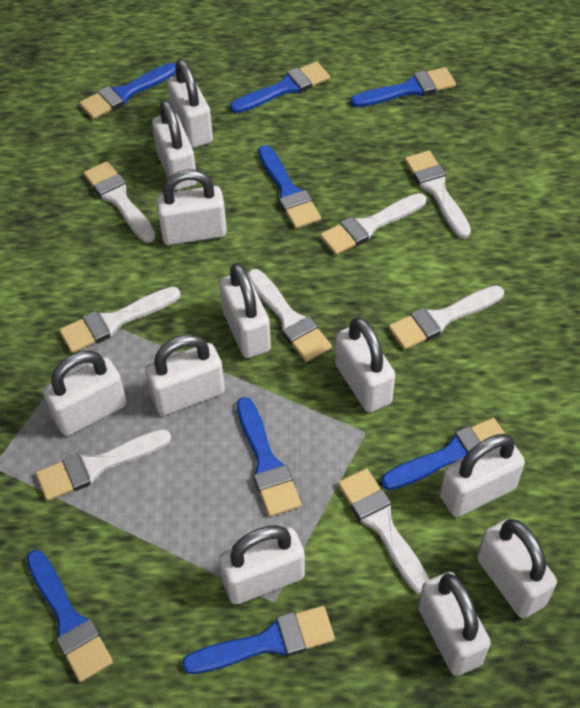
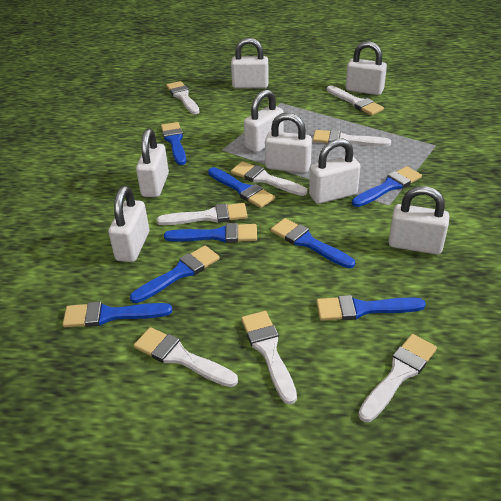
white padlock: [43,351,127,436] [145,334,225,415] [152,100,197,190] [156,169,227,245] [167,59,213,148] [219,263,271,358] [219,525,305,605] [335,317,395,413] [418,572,491,676] [440,434,525,517] [477,519,557,618] = 11 -> [108,186,149,262] [136,129,169,197] [231,38,269,88] [244,90,283,153] [265,113,312,173] [309,139,360,204] [346,41,387,95] [389,186,449,255] = 8

